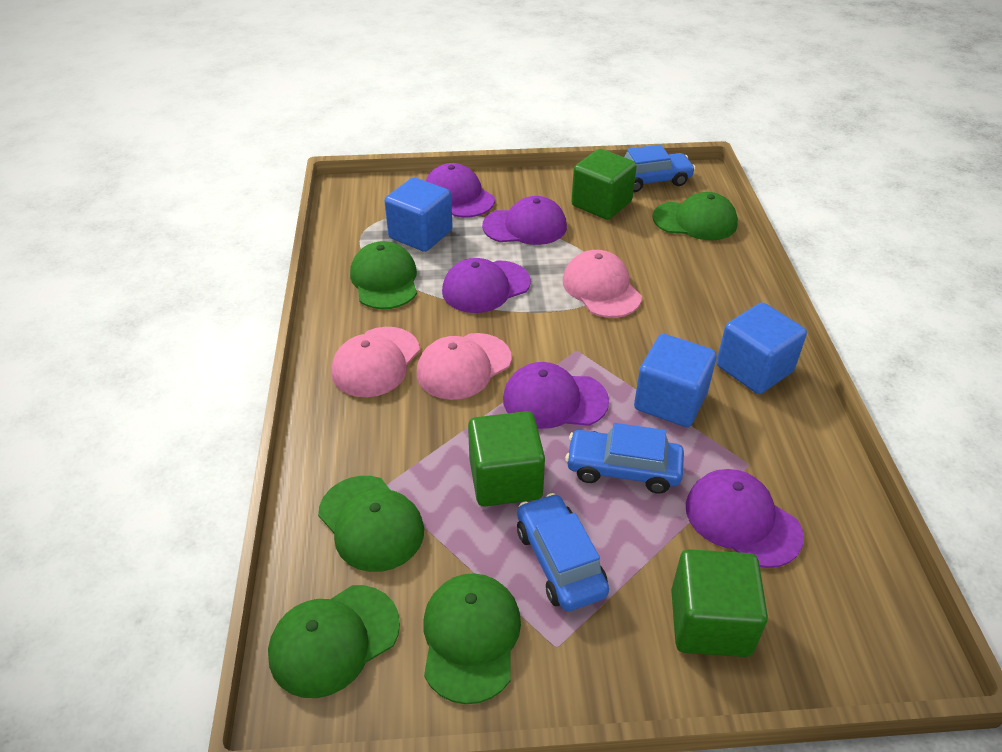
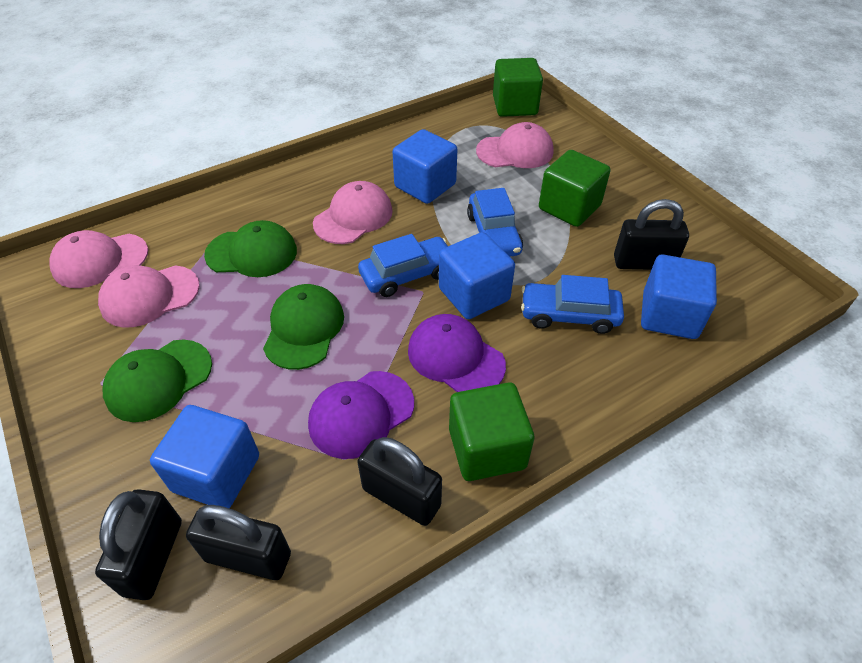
black padlock: none = 0 -> [95,489,182,600] [186,505,291,580] [357,437,442,526] [614,199,689,270] = 4
blue cube: [384,177,453,252] [634,334,717,427] [717,302,807,394] = 3 -> [150,405,259,508] [392,129,457,204] [439,232,515,319] [641,254,717,339] = 4
green cap: [268,585,400,698] [318,476,424,572] [350,241,417,309] [423,573,521,704] [652,192,738,240] = 5 -> [103,340,212,422] [204,220,297,277] [263,284,344,370] = 3
pink cap: [331,327,420,397] [417,333,512,400] [562,250,642,318] = 3 -> [49,230,148,288] [98,265,200,328] [313,181,393,244] [476,122,554,168] = 4
purple cap: [425,163,495,217] [442,258,531,313] [482,196,567,245] [503,362,609,429] [686,469,804,568] = 5 -> [308,371,414,459] [408,314,506,392] = 2

